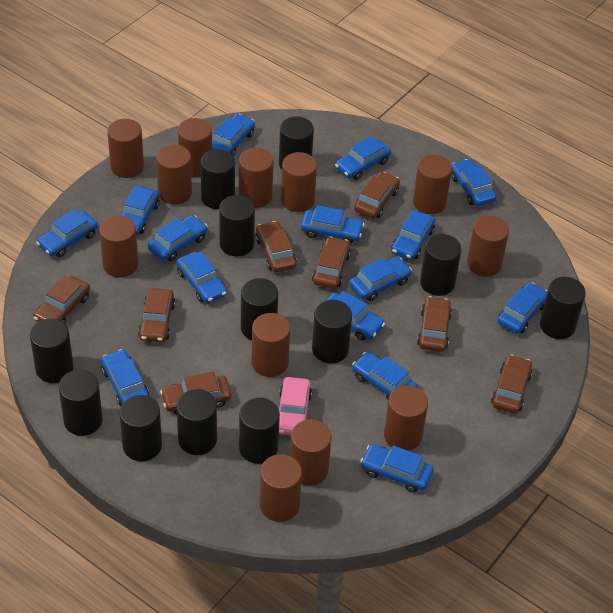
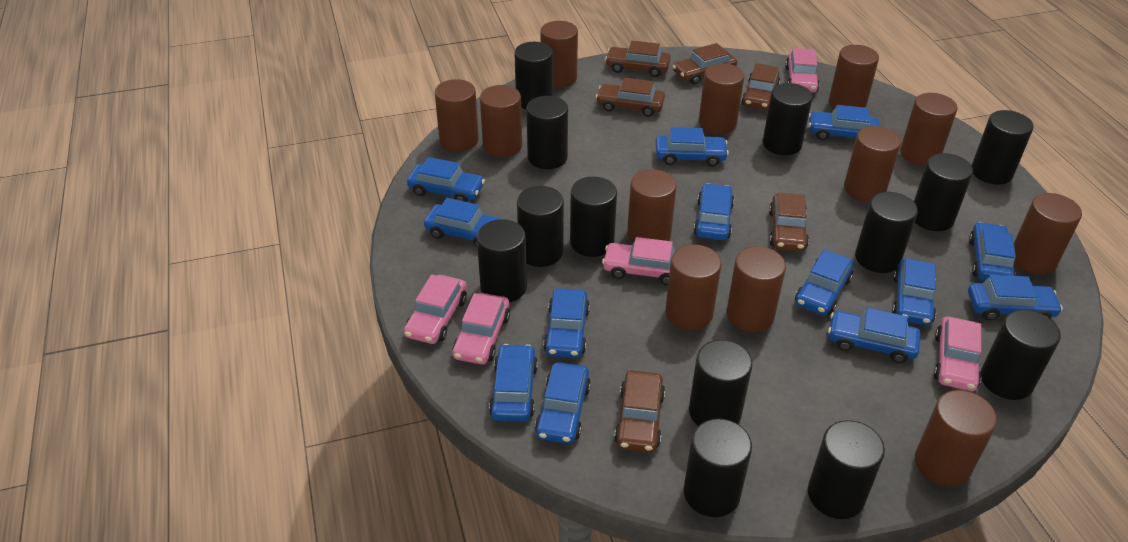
black cylinder: [30,318,74,383] [59,370,103,436] [119,395,162,461] [176,389,217,455] [200,149,235,209] [219,195,255,257] [239,398,280,464] [241,278,278,340] [279,116,314,170] [312,300,352,363] [420,234,461,296] [540,277,586,339] = 12 -> [477,219,527,303] [514,42,553,109] [517,186,564,267] [526,96,568,169] [570,177,617,257] [684,419,752,517] [689,340,752,426] [763,83,813,155] [808,420,885,519] [855,192,918,273] [914,153,973,231] [971,110,1033,185] [981,309,1061,400] = 13
blue car: [36,209,98,257] [101,349,149,406] [121,186,160,235] [148,215,208,261] [176,252,227,303] [212,114,255,157] [301,205,365,244] [325,291,385,340] [335,136,391,180] [349,257,412,301] [352,352,418,400] [360,444,434,493] [391,210,435,260] [451,159,497,206] [497,282,548,334] = 15 -> [407,157,485,202] [424,198,501,247] [489,344,538,422] [535,362,591,444] [543,288,590,358] [655,127,729,166] [694,183,734,240] [795,249,854,315] [809,105,879,140] [828,308,920,363] [892,259,936,326] [968,275,1063,320] [969,222,1016,281] = 13
brown car: [33,276,90,323] [138,288,175,342] [160,372,231,415] [255,221,297,272] [312,236,351,289] [354,171,400,219] [417,296,452,352] [491,355,532,414] = 8 -> [596,78,665,117] [605,41,671,77] [614,370,665,453] [672,43,737,85] [741,63,780,110] [769,192,809,251] = 6
pink car: [279,377,312,435] = 1 -> [404,274,467,344] [453,293,510,364] [602,237,675,285] [785,48,820,93] [934,316,981,391] = 5

